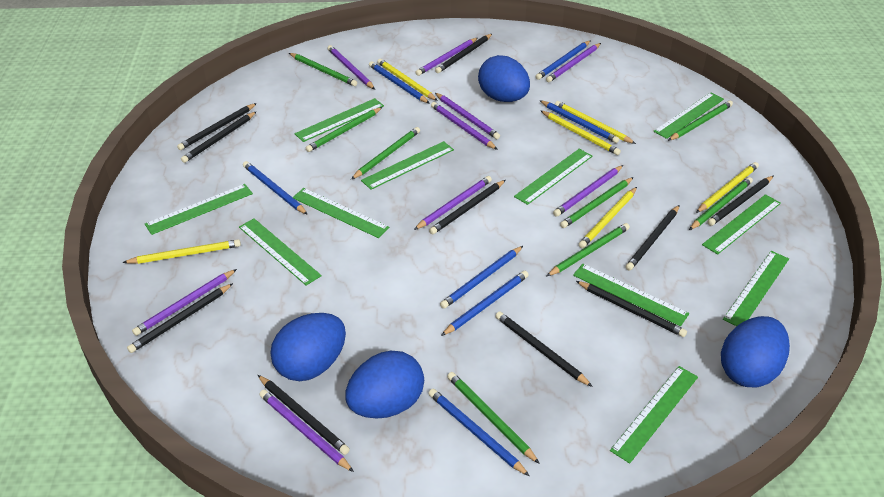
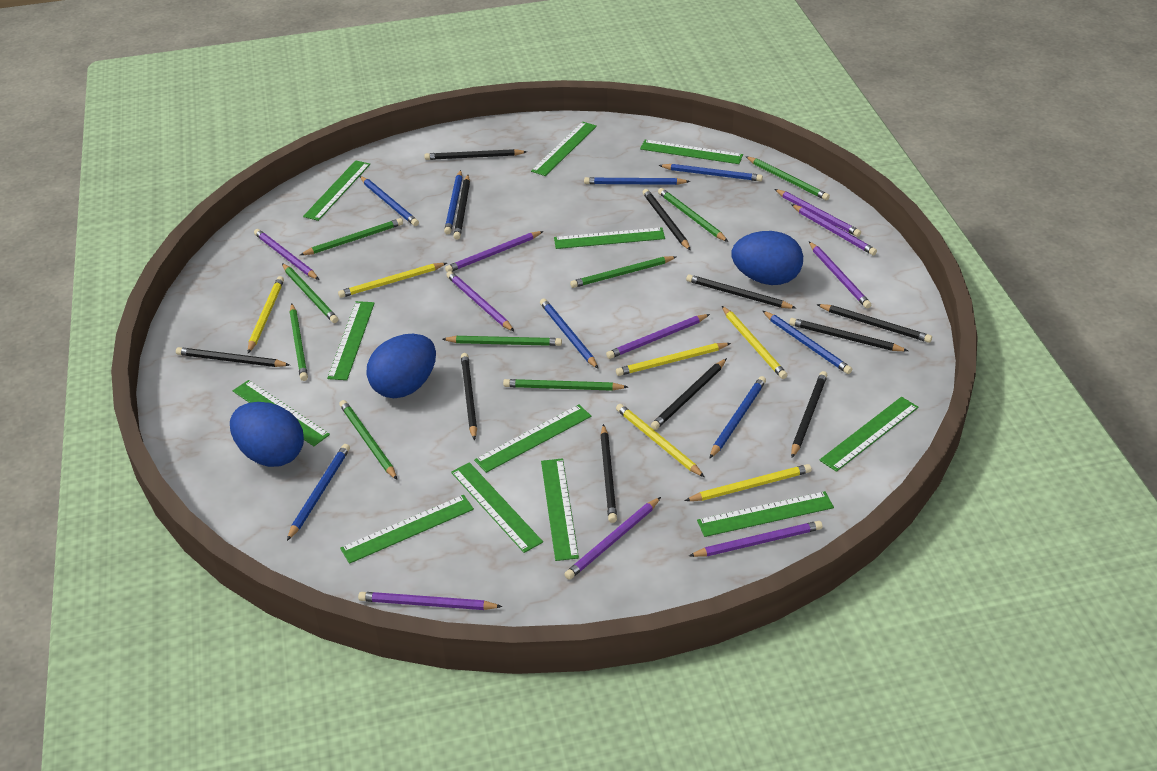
black pencil: [127,283,233,353] [177,103,257,150] [181,111,257,163] [258,375,350,455] [429,180,505,235] [435,34,492,73] [495,311,593,387] [576,281,687,337] [626,205,680,271] [707,176,773,226] = 10 -> [176,347,290,367] [424,149,527,160] [453,175,470,240] [461,353,477,440] [600,424,617,523] [643,189,691,251] [650,358,727,430] [686,274,796,309] [789,318,908,351] [791,371,828,458] [816,304,932,343] = 11
blue egg: [270,313,346,381] [345,351,424,419] [478,55,530,102] [721,316,790,387] = 4 -> [230,402,304,467] [367,334,436,398] [732,231,803,285] = 3
blue pencil: [243,161,308,215] [369,61,430,104] [428,388,529,476] [440,246,523,309] [441,271,529,336] [535,40,591,80] [539,100,619,143] = 7 -> [287,444,350,541] [360,176,419,226] [444,170,462,235] [540,298,598,369] [584,177,690,185] [659,164,763,181] [709,376,766,459] [763,311,852,374] = 8
green pencil: [289,53,357,86] [306,107,383,152] [351,127,420,179] [447,372,540,464] [547,223,630,276] [560,177,634,228] [668,101,733,141] [689,177,753,230] = 8 -> [282,263,338,323] [290,304,308,381] [300,218,403,255] [339,400,397,480] [442,336,562,346] [503,379,628,391] [570,256,676,288] [658,188,728,242] [745,156,830,200] = 9
green ruler: [145,184,253,235] [239,218,322,285] [293,188,389,238] [294,98,384,142] [361,141,454,190] [514,149,592,205] [573,264,689,326] [610,366,698,464] [653,93,724,139] [702,194,781,255] [723,251,789,326] = 11 -> [233,380,330,446] [303,160,370,221] [327,301,375,380] [340,495,474,564] [451,462,543,553] [474,404,591,473] [531,122,597,176] [541,458,579,561] [554,227,665,249] [640,140,743,164] [697,491,834,537] [820,397,918,472] = 12
purple pencil: [132,269,237,336] [260,390,354,472] [328,45,375,90] [414,176,492,230] [415,38,478,76] [431,102,498,150] [435,93,500,139] [546,43,601,82] [553,165,623,217] = 9 -> [254,229,319,280] [358,592,502,610] [445,231,543,272] [446,271,514,331] [564,497,661,580] [606,314,710,359] [689,521,823,557] [775,189,861,237] [791,204,877,255] [809,241,871,309] = 10

